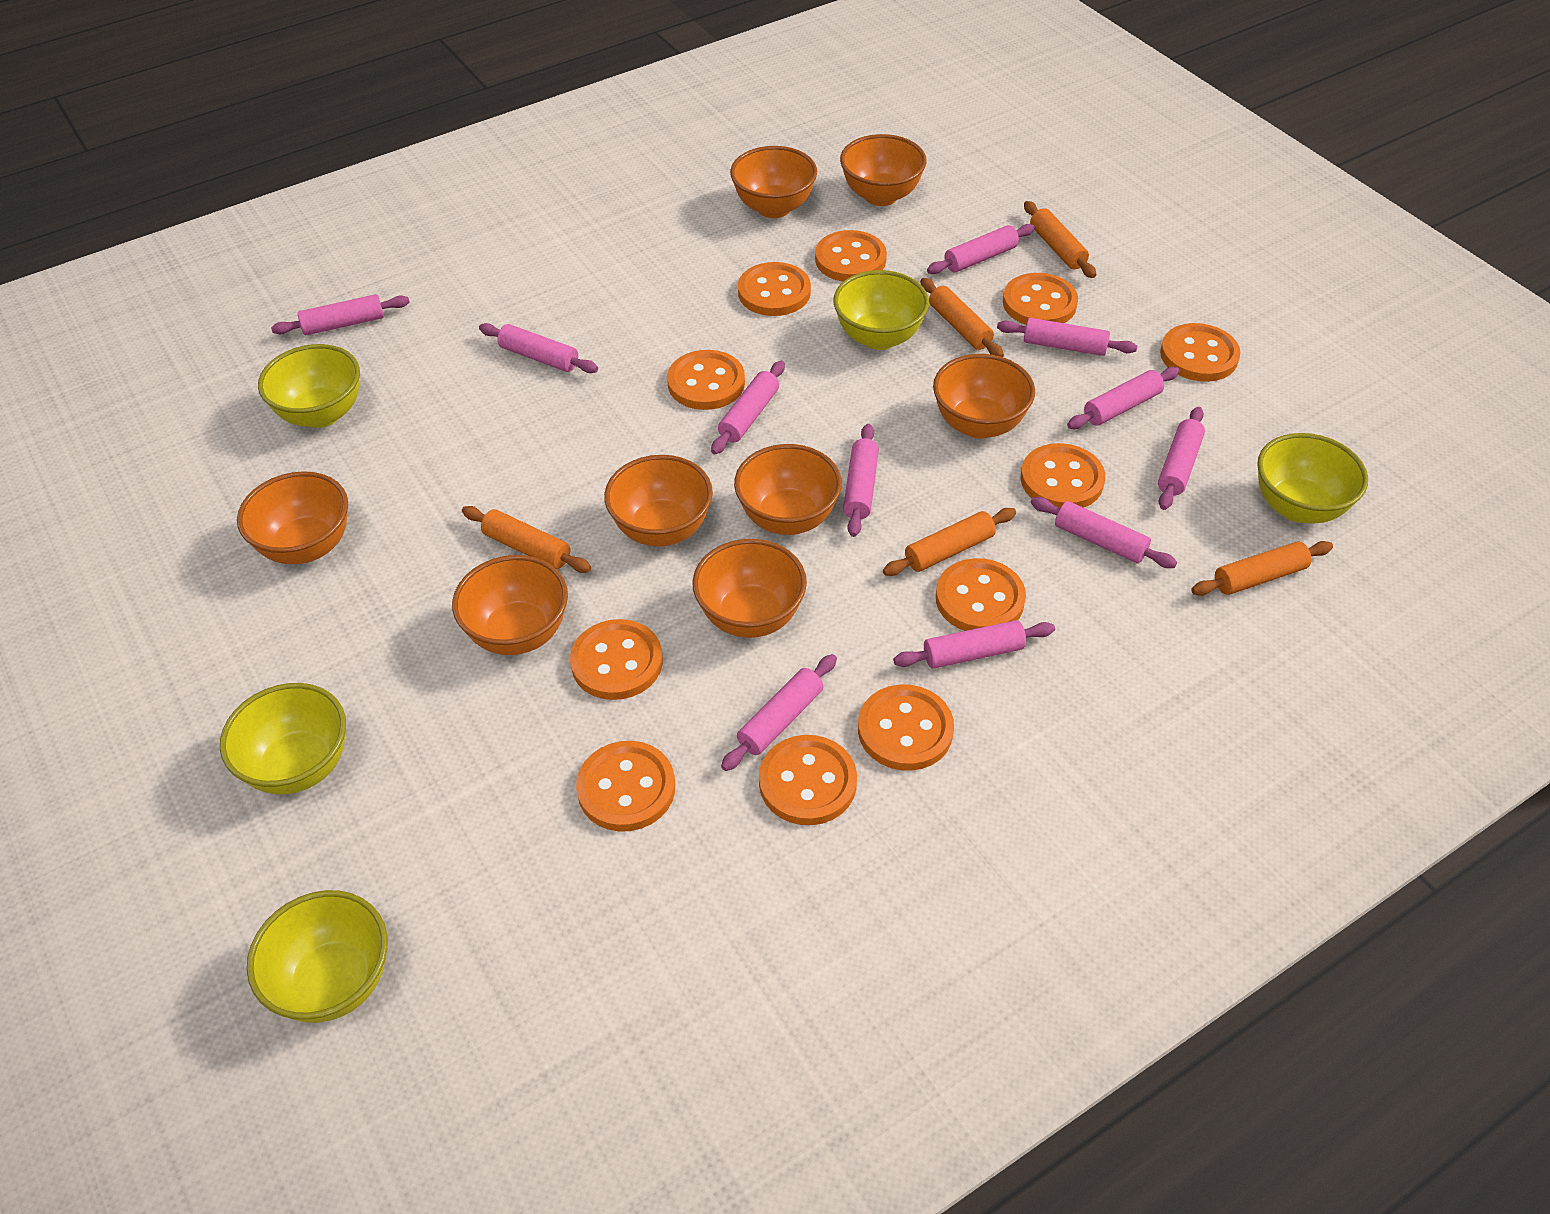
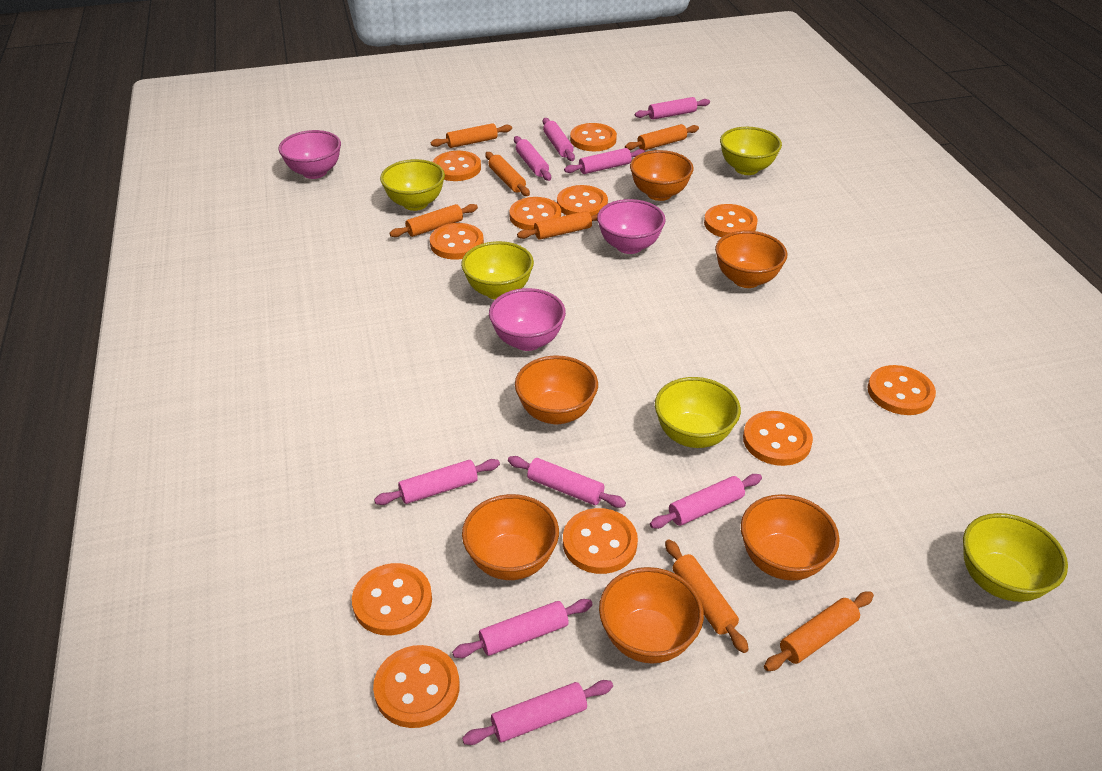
orange bowl: [237,471,348,564] [452,555,568,655] [604,455,713,547] [692,539,807,638] [730,146,817,218] [734,444,842,535] [840,134,927,206] [933,354,1035,439] = 8 -> [462,494,559,580] [515,356,598,425] [599,567,704,664] [630,150,694,201] [715,231,787,288] [741,494,840,581] = 6
orange rolling pin: [462,506,591,573] [883,508,1016,576] [920,278,1004,357] [1024,201,1096,278] [1191,541,1333,596] = 5 -> [389,204,478,237] [431,123,512,148] [485,152,530,196] [517,211,598,240] [625,124,699,150] [665,539,749,653] [764,591,874,671] = 7
pink bowl: none = 0 -> [279,130,341,179] [489,288,566,351] [597,199,666,254] = 3
pink rolling pin: [271,294,410,335] [479,323,598,373] [711,361,785,455] [721,654,837,771] [843,424,879,537] [893,620,1055,669] [927,224,1035,274] [997,318,1137,356] [1031,497,1177,568] [1067,367,1180,429] [1158,407,1205,510] = 11 -> [374,459,500,505] [452,599,593,658] [462,680,613,745] [508,456,626,508] [514,136,551,181] [542,118,575,161] [564,148,645,174] [635,97,710,120] [650,474,762,529] = 9

